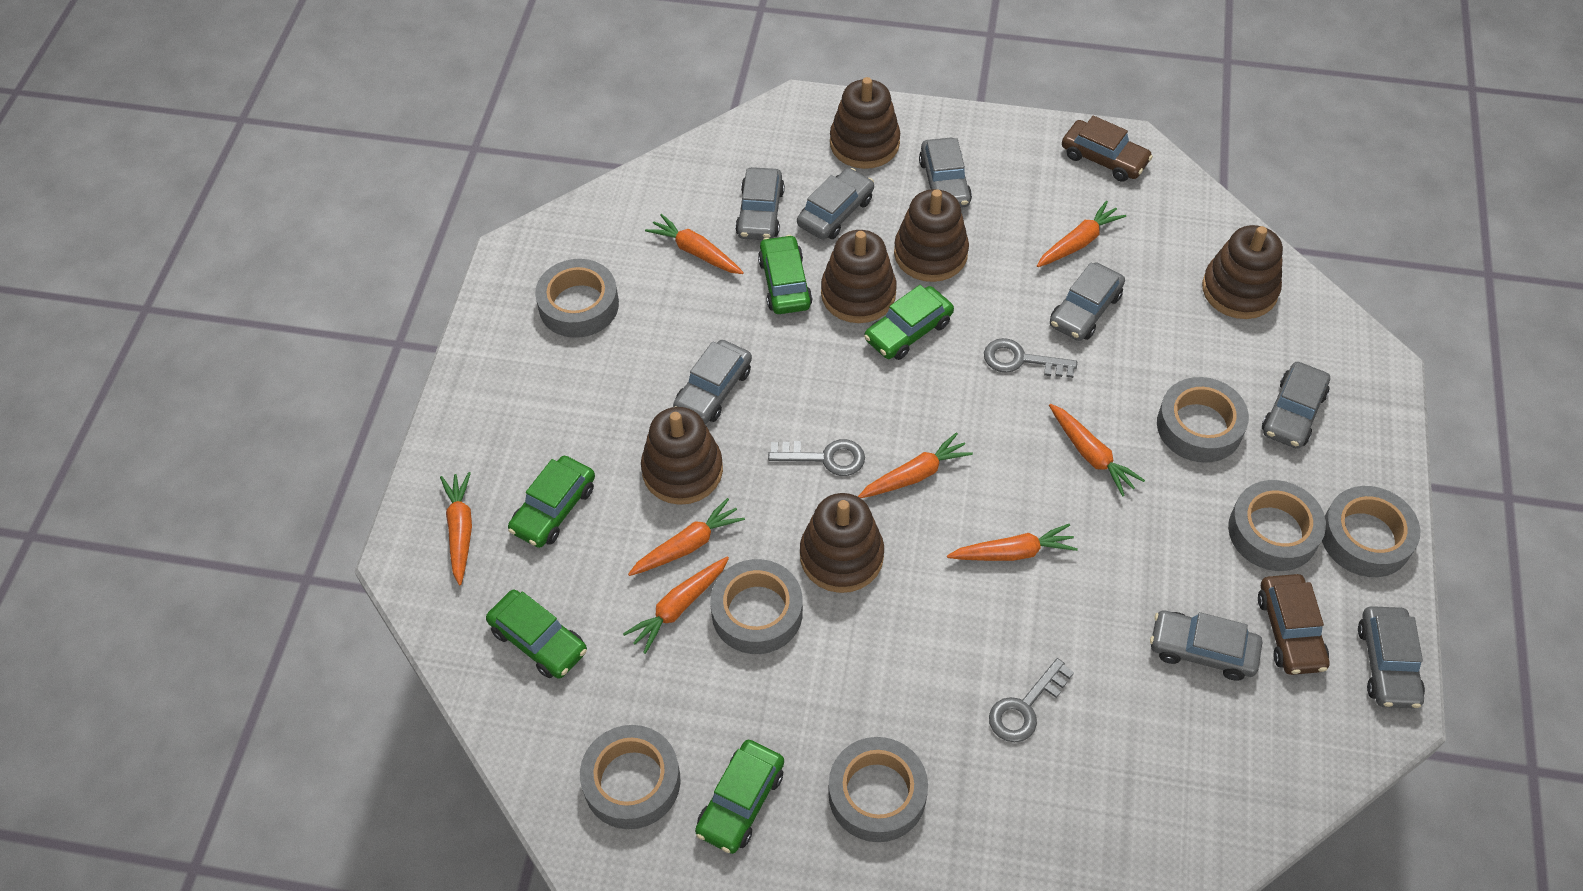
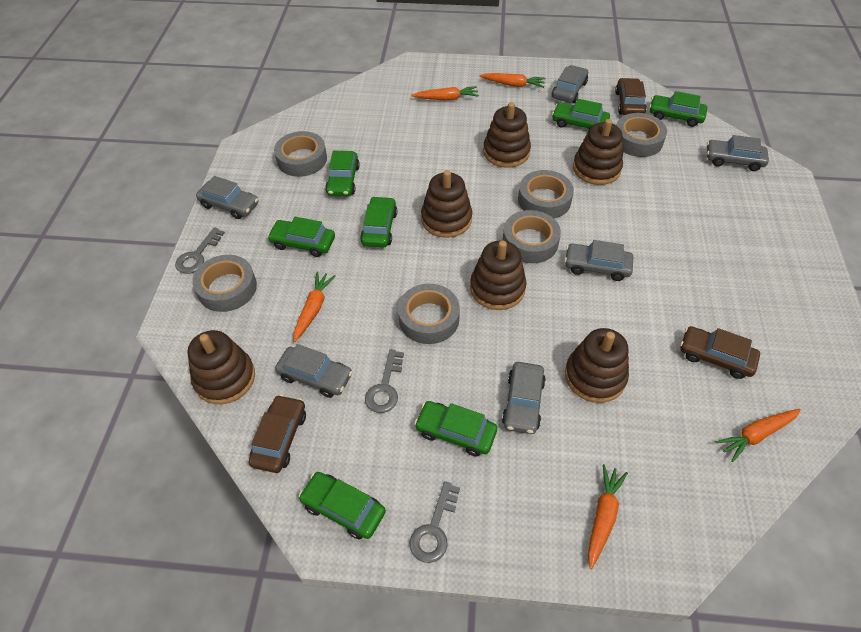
brown car: [1062,116,1153,182] [1258,574,1329,675] = 2 -> [248,395,306,473] [615,78,646,115] [680,326,760,379] = 3
green car: [486,590,587,679] [508,456,595,548] [695,740,784,854] [758,235,813,314] [864,285,954,360] = 5 -> [267,217,335,257] [299,472,386,540] [325,151,360,196] [360,196,397,247] [414,401,497,456] [552,99,610,129] [649,91,707,127] = 7
grey car: [673,340,752,424] [735,167,785,240] [797,168,874,240] [919,138,972,208] [1050,262,1125,341] [1150,610,1262,681] [1262,362,1330,449] [1358,606,1425,709] = 8 -> [196,176,258,219] [275,344,352,398] [502,362,546,434] [552,65,588,103] [564,240,633,281] [707,135,769,171] = 6
grey tape: [535,259,619,338] [580,725,681,829] [710,559,803,654] [828,737,928,842] [1157,377,1249,463] [1228,480,1326,571] [1322,486,1420,577] = 7 -> [192,255,257,312] [274,131,327,177] [398,284,460,344] [503,210,561,263] [518,170,574,219] [616,113,667,157] = 6
orange carrot: [440,472,472,585] [623,556,729,654] [628,498,745,576] [645,214,744,274] [858,432,973,498] [947,524,1078,561] [1037,201,1126,267] [1049,404,1145,496] = 8 -> [294,272,336,342] [411,86,479,100] [480,73,546,88] [588,464,628,569] [716,409,801,462] = 5

